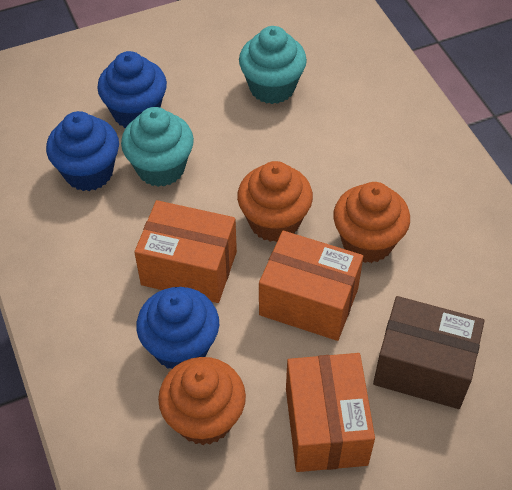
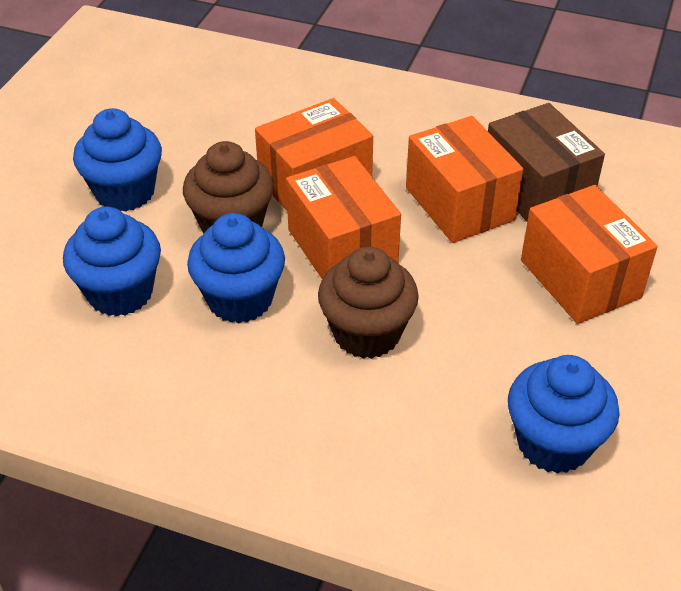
blue cupcake: [46,111,119,191] [97,51,167,128] [136,287,219,369] = 3 -> [63,207,161,316] [73,108,162,212] [187,213,285,323] [508,355,620,474] = 4
brown cupcake: none = 0 -> [183,141,274,234] [318,246,419,359] = 2
orange box: [134,200,237,303] [259,231,363,341] [286,353,375,472] = 3 -> [255,98,373,211] [286,156,401,279] [406,116,524,243] [521,185,658,324] = 4
orange cupcake: [158,357,246,445] [237,161,313,242] [333,182,410,263] = 3 -> none = 0
turquoise cupcake: [121,107,194,187] [239,26,307,104] = 2 -> none = 0

